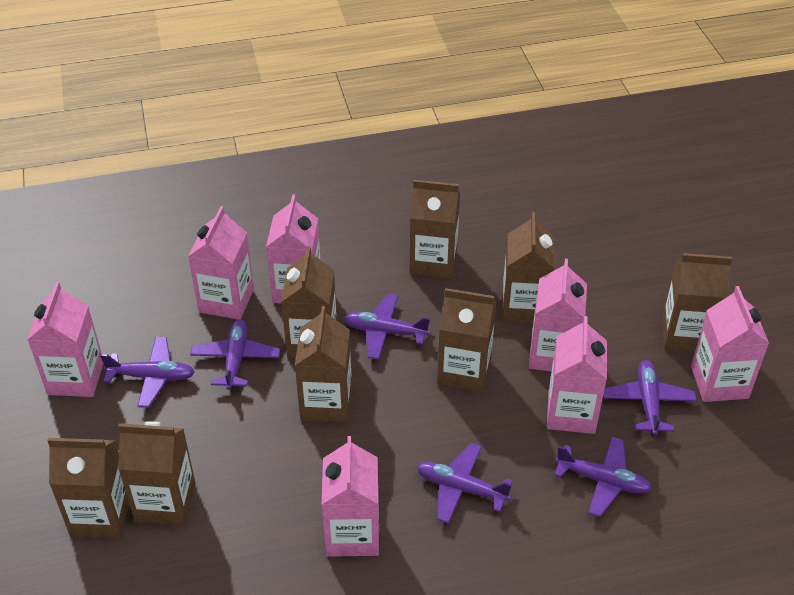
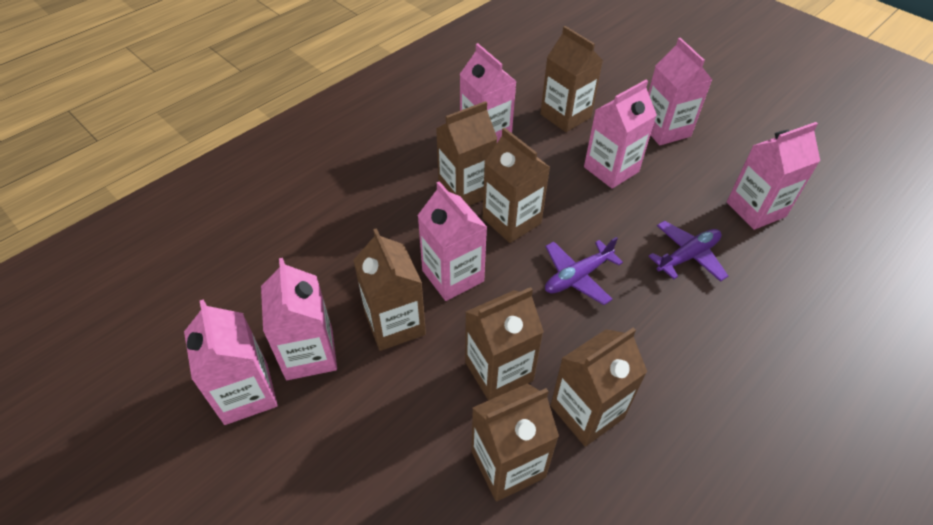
brown carton: [47,438,129,538] [118,421,195,526] [281,246,337,358] [295,306,352,422] [410,180,460,279] [437,288,496,393] [502,212,555,323] [662,253,732,352] = 8 -> [353,228,426,351] [436,101,497,206] [465,287,544,401] [471,383,559,501] [483,127,550,243] [540,26,603,132] [551,328,647,447] = 7
purple plane: [100,337,195,408] [190,319,280,390] [344,294,430,360] [417,443,513,524] [554,437,652,517] [604,360,697,435] = 6 -> [545,237,623,305] [648,221,728,282] = 2

